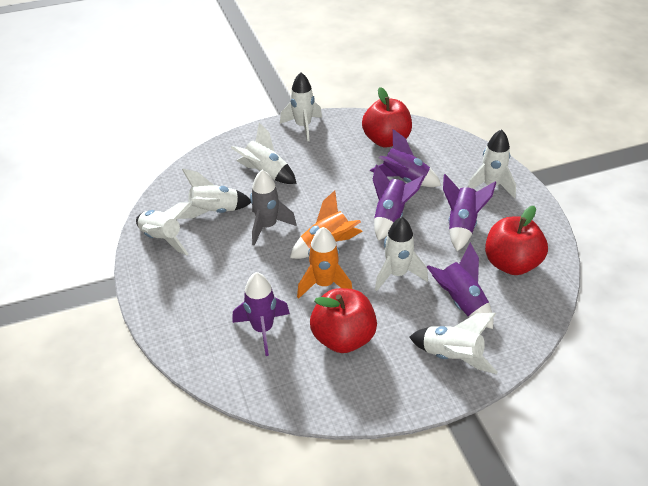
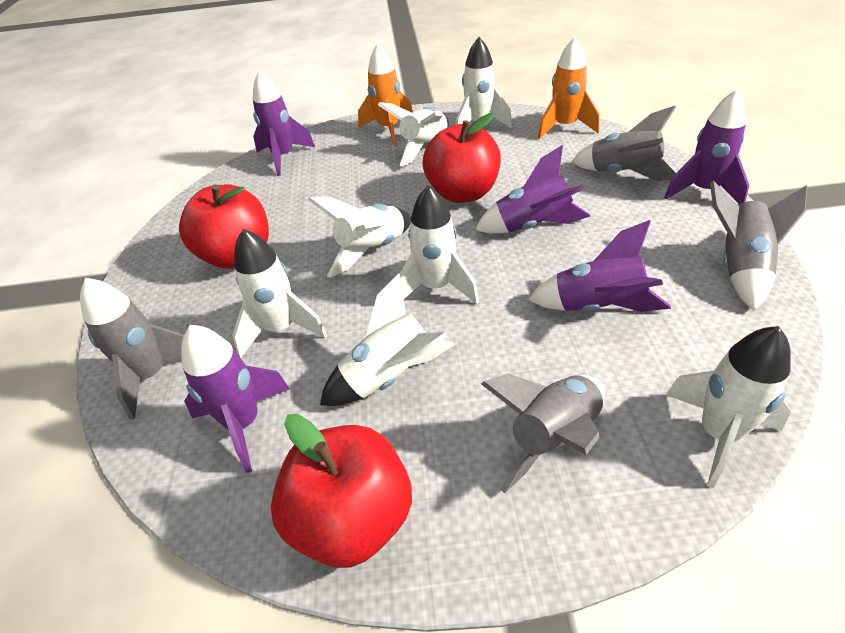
grey rocket: [250,170,297,246] = 1 -> [80,278,184,420] [481,374,605,493] [571,106,676,181] [710,181,807,310] = 4

